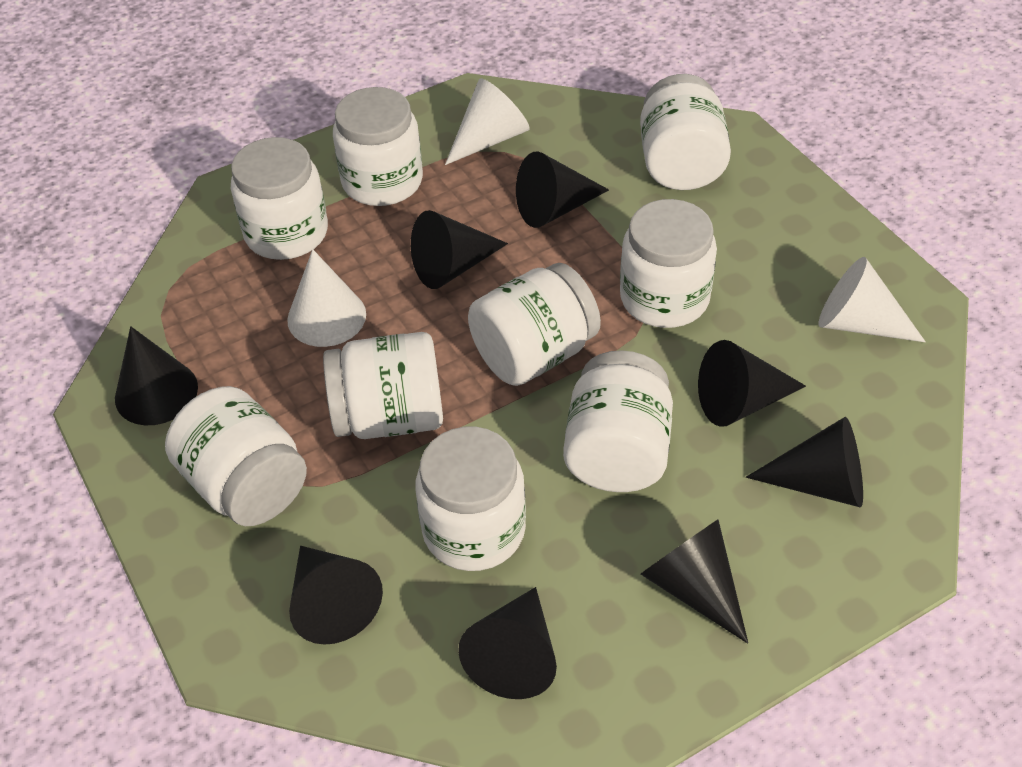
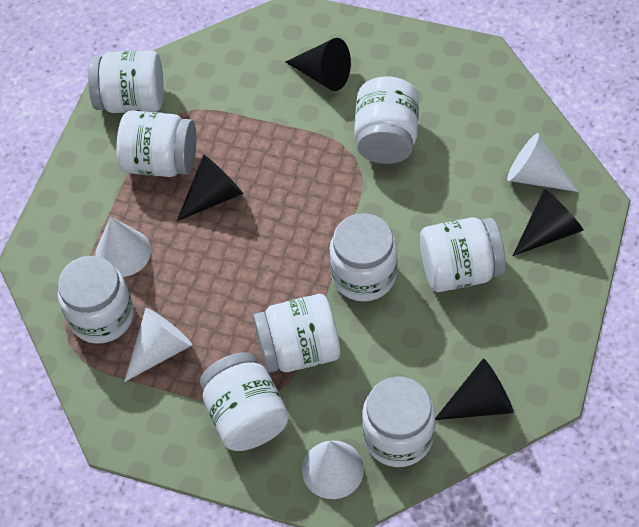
black cone: [115,326,198,425] [289,546,383,645] [411,210,508,289] [458,587,557,699] [516,151,609,228] [641,520,748,644] [698,340,806,427] [746,417,863,507] = 8 -> [177,155,243,221] [285,38,351,91] [435,358,513,420] [513,189,584,256] = 4
white cone: [287,249,366,347] [445,78,530,165] [819,257,926,342] = 3 -> [95,217,151,277] [124,308,192,382] [302,440,364,499] [507,133,579,192] = 4

